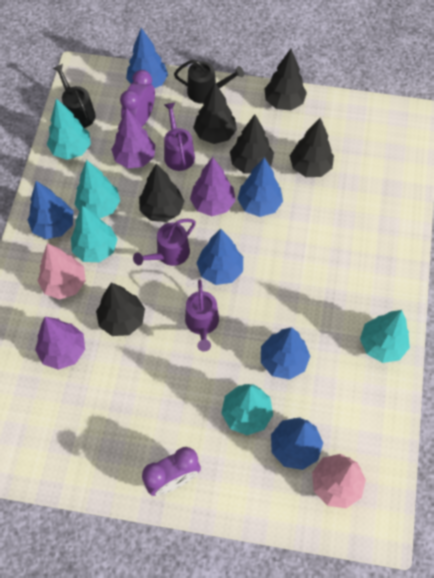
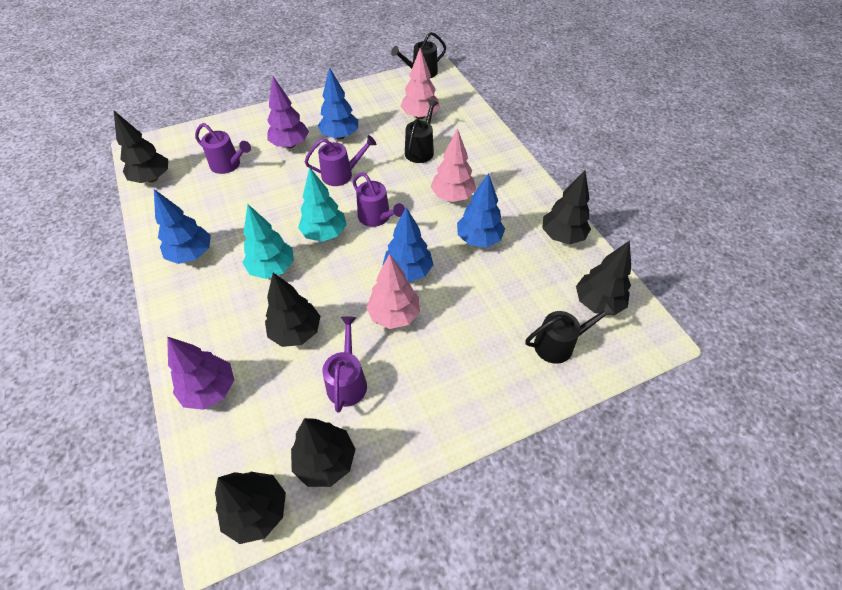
black watering can: [53,64,96,128] [174,59,244,103] = 2 -> [391,32,446,78] [405,99,438,163] [526,302,616,364] = 3
blue tree: [27,181,74,239] [126,28,168,88] [196,229,243,285] [237,158,283,217] [261,327,310,380] [271,417,323,470] = 6 -> [154,189,211,264] [318,67,358,139] [383,207,434,282] [457,173,505,247] = 4
pink tree: [38,243,86,300] [312,454,366,508] = 2 -> [366,254,420,329] [400,48,440,119] [431,128,476,202] = 3
purple clock: [120,70,155,127] [142,447,201,496] = 2 -> none = 0
purple tree: [35,317,85,370] [111,108,155,168] [190,157,236,216] = 3 -> [167,337,234,410] [267,77,309,148] = 2
purple watering can: [133,219,196,266] [164,103,195,171] [185,279,219,352] = 3 -> [195,123,251,174] [305,135,376,186] [322,316,367,413] [353,172,405,227] = 4
turquoise tree: [47,98,91,160] [71,206,118,262] [74,160,120,218] [221,384,273,435] [360,310,410,363] = 5 -> [243,204,294,279] [298,167,347,242] = 2

